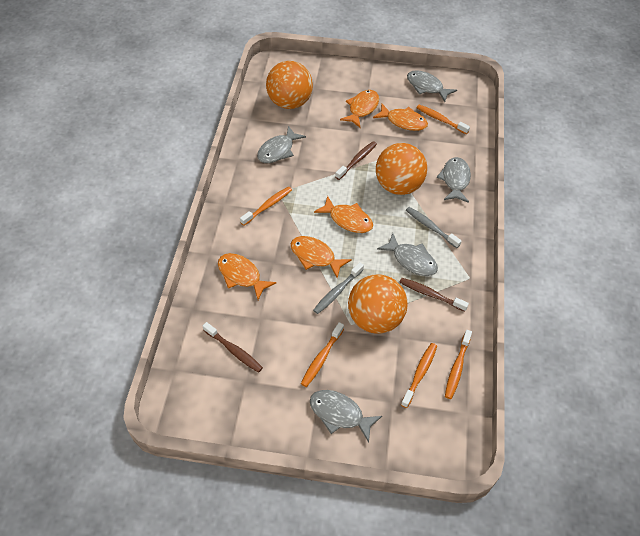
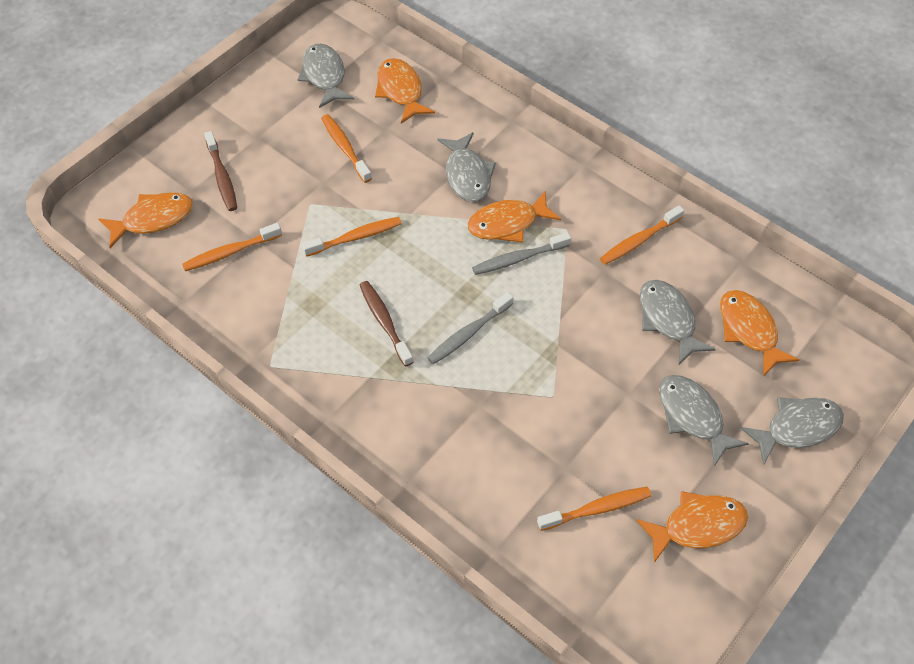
brown toothbrush: [203,322,263,373] [335,141,377,180] [399,278,469,312] = 3 -> [204,131,237,211] [360,281,413,367] = 2
orange ball: [266,61,313,109] [348,275,408,334] [376,143,427,195] = 3 -> none = 0

